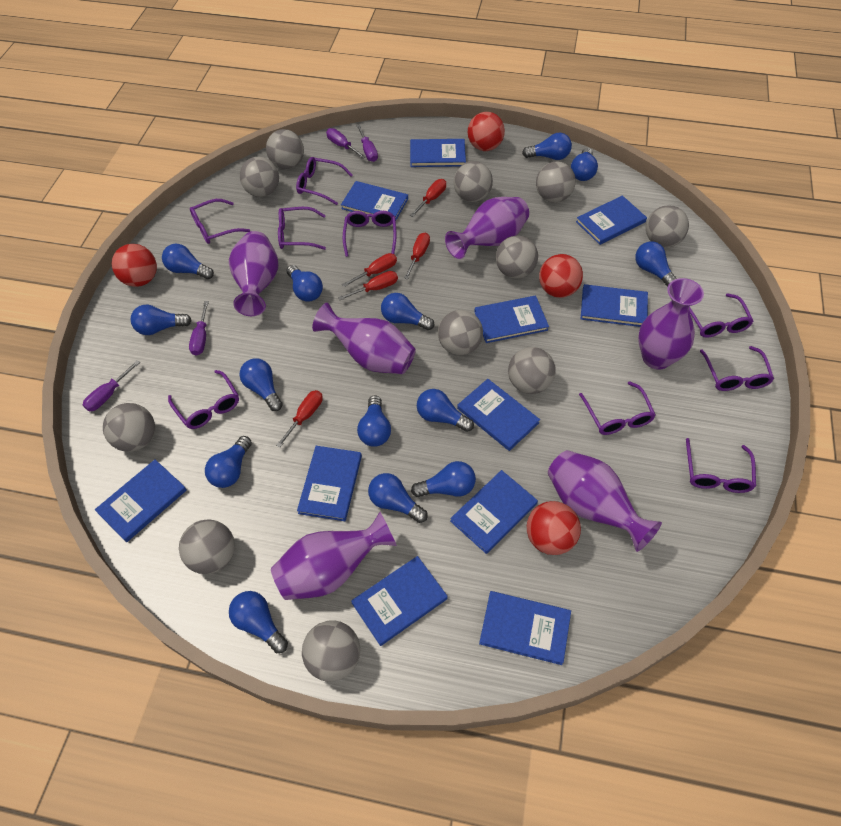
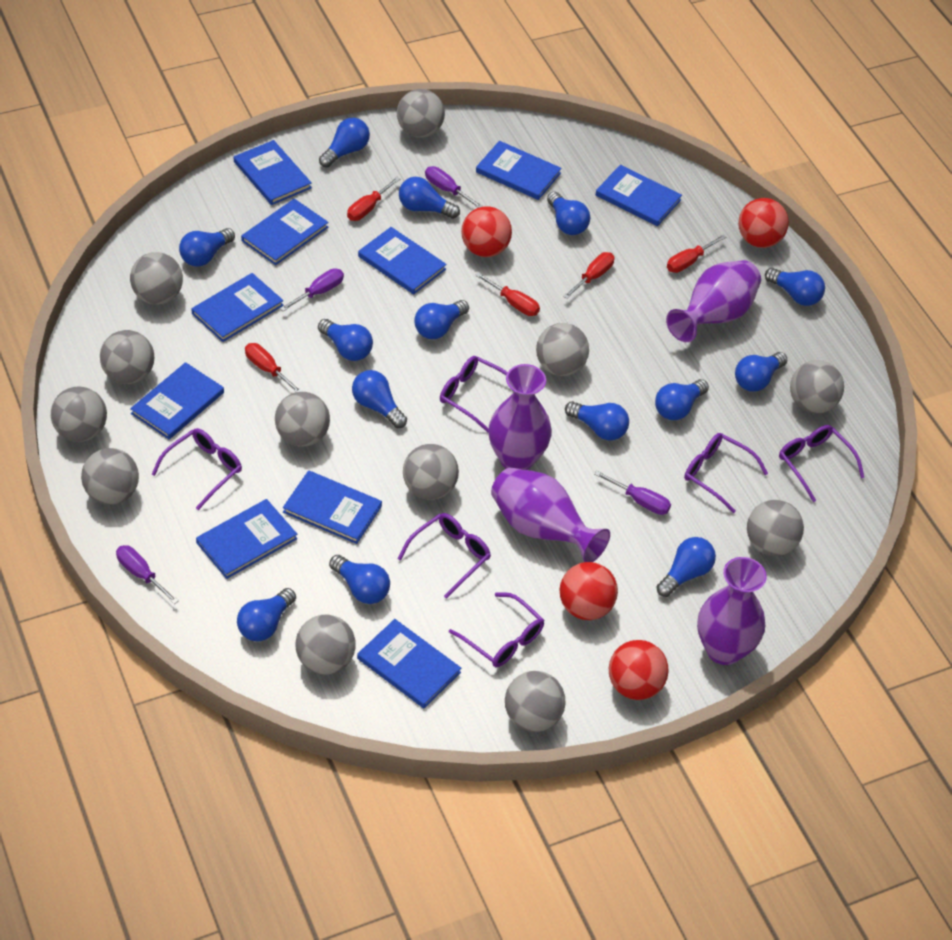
blue book: [95,460,187,542] [297,446,362,521] [341,181,408,220] [351,556,448,646] [410,139,466,167] [450,470,538,554] [457,379,540,451] [474,295,549,343] [479,591,571,665] [576,195,647,245] [581,284,648,327] = 11 -> [130,362,224,439] [191,273,284,342] [196,499,298,579] [234,140,312,205] [241,199,328,265] [283,470,382,544] [357,619,461,708] [358,227,447,294] [476,141,562,200] [596,165,682,226] = 10
grey ball: [103,403,155,452] [179,519,235,574] [240,157,279,197] [266,129,304,169] [302,620,360,682] [438,310,483,355] [454,161,493,202] [496,235,538,279] [508,347,555,394] [536,161,576,203] [646,205,689,248] = 11 -> [51,387,107,442] [81,448,139,505] [100,330,154,384] [130,252,183,305] [275,392,330,447] [295,614,356,675] [397,89,445,138] [403,444,459,500] [505,671,565,732] [536,323,589,376] [747,500,804,556] [790,360,844,413] = 12
purple glasses: [168,370,239,429] [190,199,250,244] [278,207,326,250] [296,157,353,205] [343,211,396,257] [579,381,655,435] [686,438,756,493] [689,293,753,338] [700,346,774,391] = 9 -> [152,428,242,510] [398,513,491,599] [440,356,508,432] [449,592,544,667] [684,433,768,513] [779,425,865,502] = 6
purple vase: [229,231,278,316] [271,512,397,600] [312,303,416,374] [445,197,529,259] [548,450,662,552] [638,278,704,370] = 6 -> [489,364,552,470] [491,468,610,562] [666,260,761,342] [697,557,767,665] = 4

